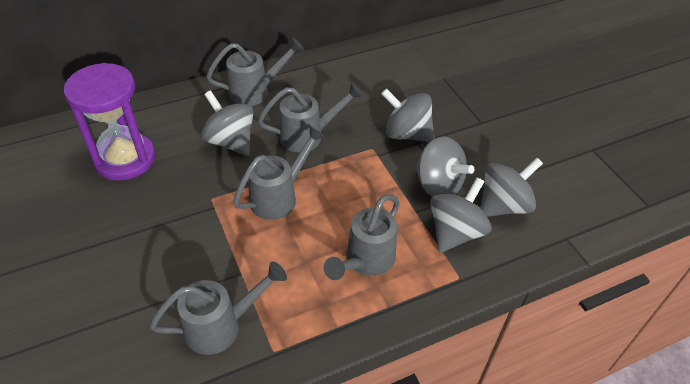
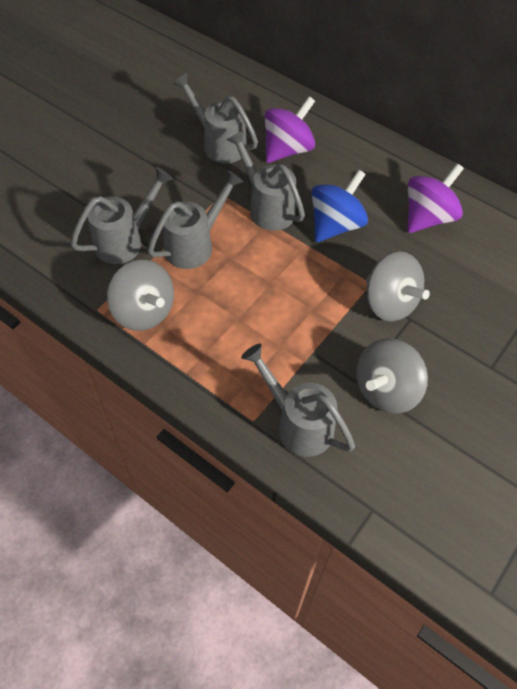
blue spinning top: none = 0 -> [311,170,368,242] = 1
grey spinning top: [201,90,254,156] [381,88,435,142] [415,136,474,197] [430,177,492,253] [480,158,543,217] = 5 -> [107,260,174,331] [356,338,428,414] [366,252,430,321] = 3
purple hourglass: [64,63,155,181] = 1 -> none = 0
purple spinning top: none = 0 -> [265,96,315,163] [408,164,464,233] = 2

